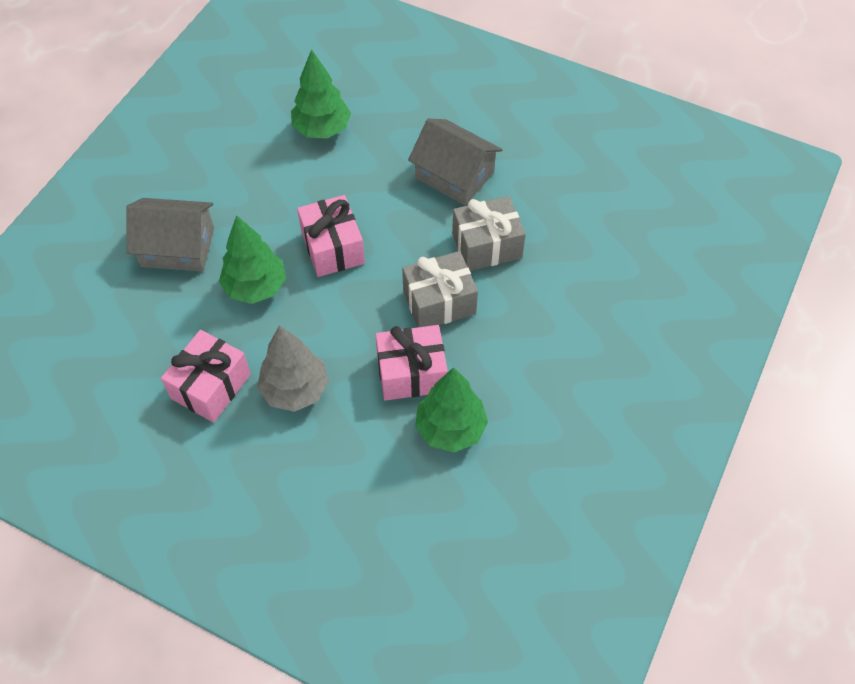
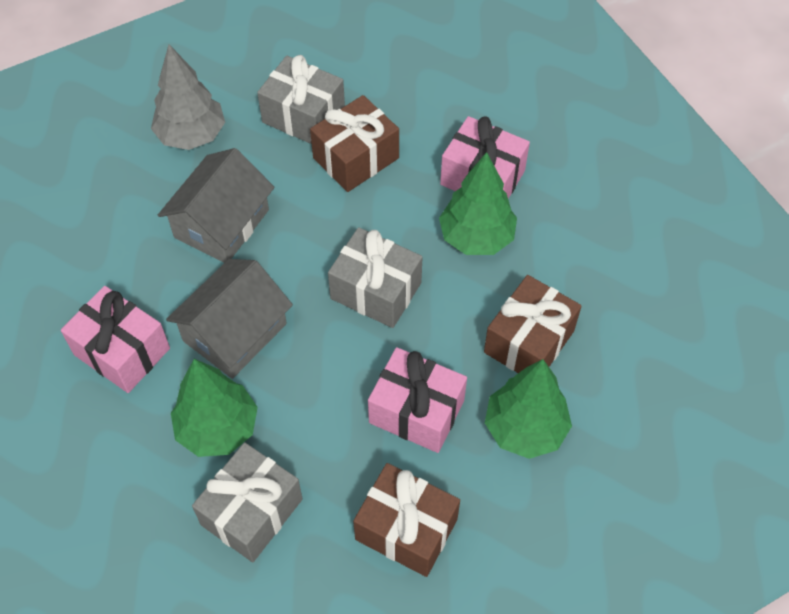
brown gift: none = 0 -> [310,95,399,192] [353,463,460,577] [484,275,582,373] = 3
grey gift: [402,251,478,327] [452,196,526,271] = 2 -> [192,442,303,562] [257,55,345,144] [328,227,422,328] = 3

